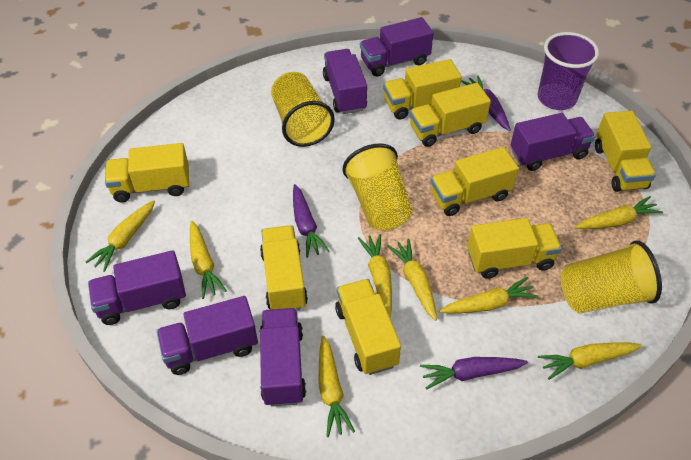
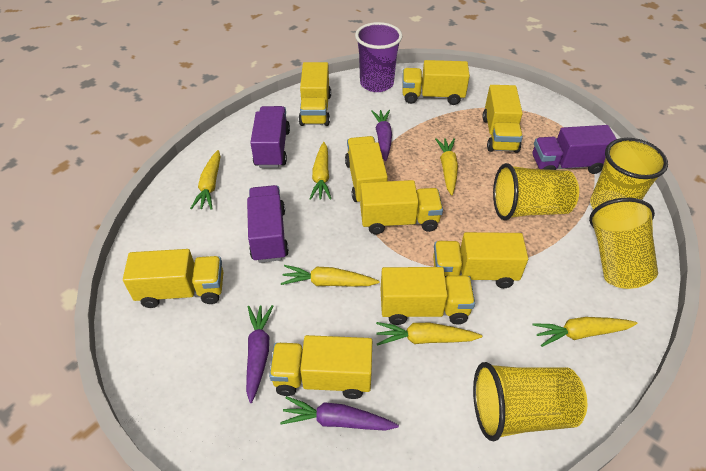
purple truck: [88,250,186,325] [156,296,258,375] [260,308,306,407] [323,49,367,114] [360,17,434,77] [511,113,595,171] = 6 -> [247,185,289,263] [250,106,290,168] [533,125,617,174] = 3
yellow carrot: [86,200,155,272] [190,221,227,299] [319,335,355,437] [358,234,392,317] [387,239,437,321] [439,277,539,314] [538,343,642,380] [575,196,663,229] = 8 -> [190,150,221,210] [281,265,380,286] [310,142,331,200] [376,322,482,346] [435,138,458,195] [533,317,637,347] = 6
yellow cup: [271,72,335,147] [343,144,413,231] [561,241,662,314] = 3 -> [473,362,587,442] [493,163,579,220] [589,198,658,289] [590,138,668,209] = 4
yellow truck: [105,143,189,202] [260,225,308,310] [335,279,401,375] [383,59,462,120] [409,83,491,147] [430,147,519,216] [467,218,562,279] [595,111,656,192] = 8 -> [123,249,223,308] [269,335,372,399] [299,62,331,126] [345,136,388,202] [360,180,443,234] [381,267,475,325] [402,60,470,105] [433,232,528,288] [483,85,523,153] = 9

